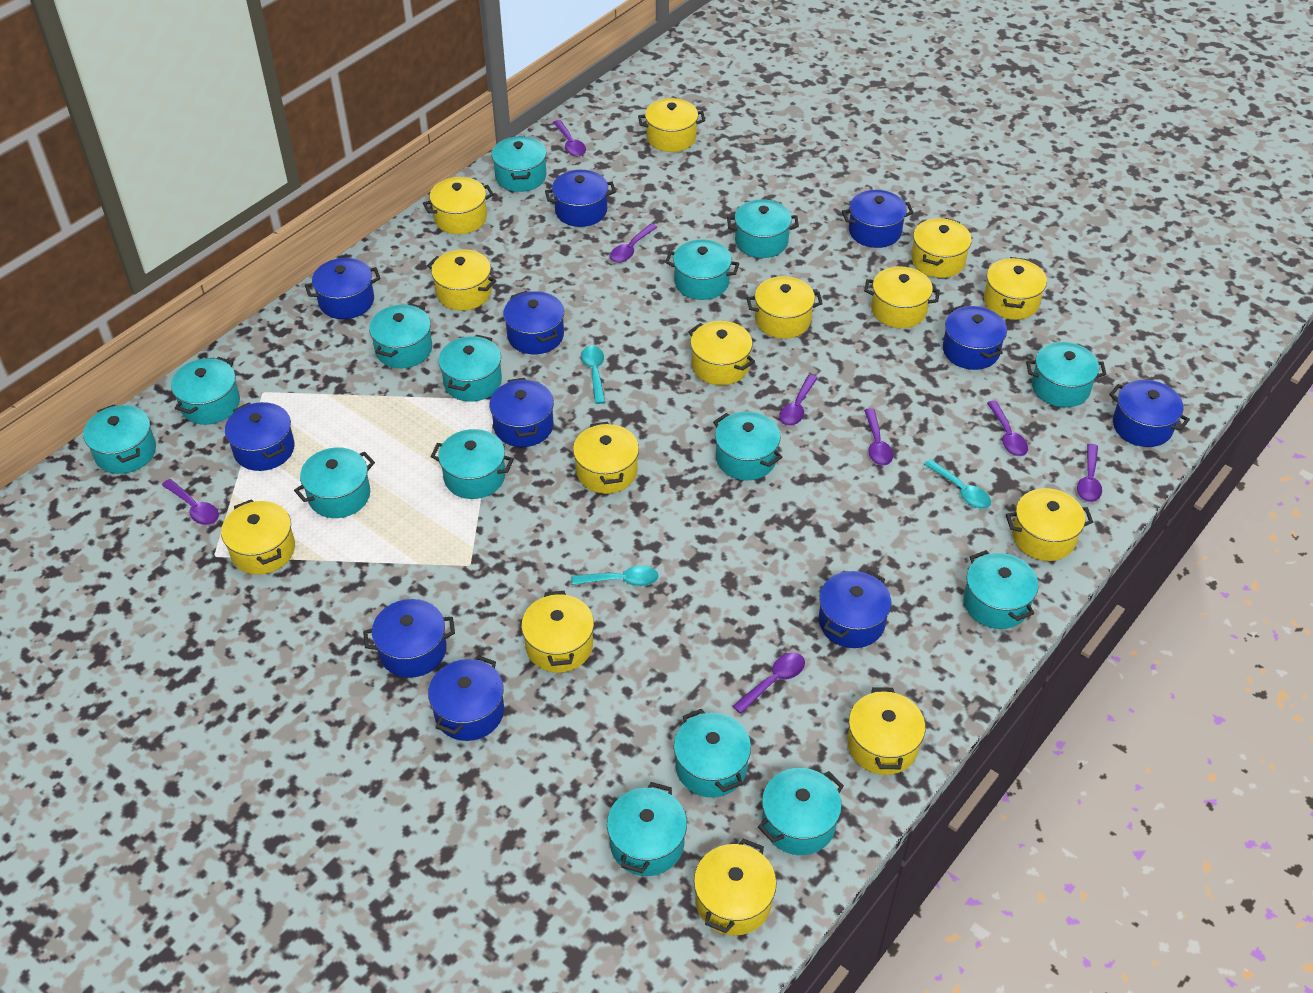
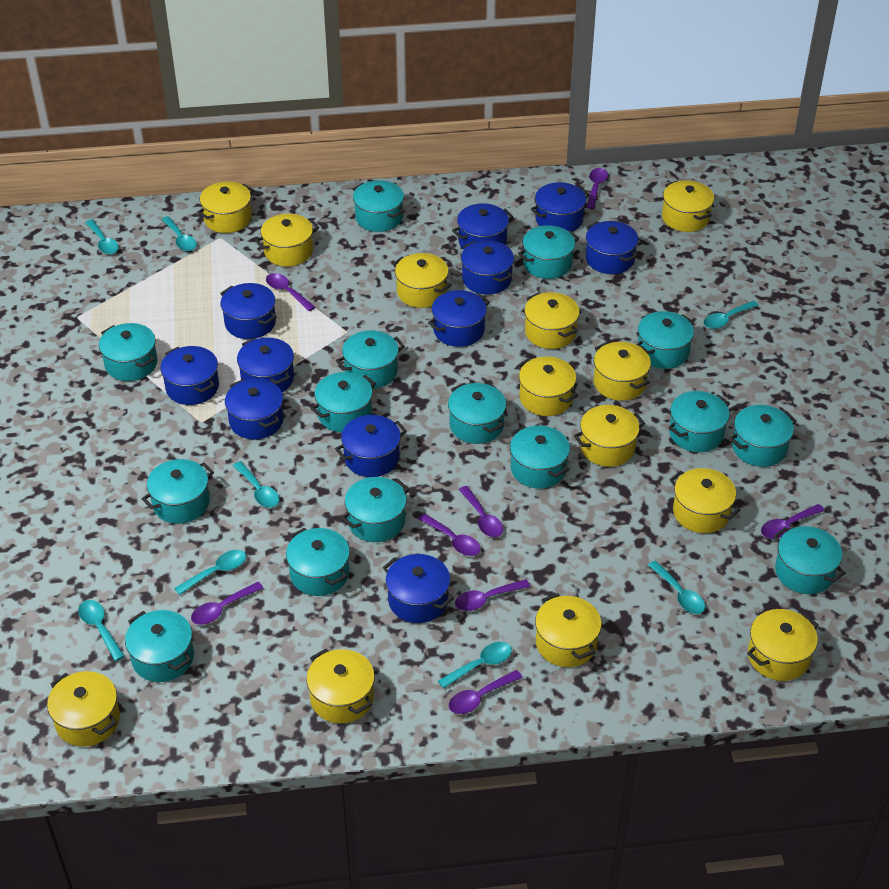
turquoise spoon: [572,566,659,586] [581,346,605,404] [924,459,991,509] = 3 -> [78,600,125,661] [85,220,119,255] [161,216,197,251] [174,550,246,595] [233,461,280,508] [438,642,512,689] [648,561,705,614] [703,300,759,329] = 8
yellow pot: [221,499,295,574] [423,177,494,234] [427,249,496,311] [521,591,594,673] [573,422,639,494] [638,98,705,152] [688,321,755,385] [694,838,777,936] [747,276,823,339] [847,687,925,775] [864,266,940,328] [911,218,972,278] [984,257,1047,320] [1006,488,1093,561] = 14 -> [47,671,120,747] [197,182,254,233] [255,214,319,267] [306,648,375,724] [392,253,452,308] [517,357,578,416] [524,292,580,349] [535,593,601,667] [574,405,645,467] [594,342,651,401] [662,181,714,232] [670,468,740,533] [747,609,818,681] = 13

